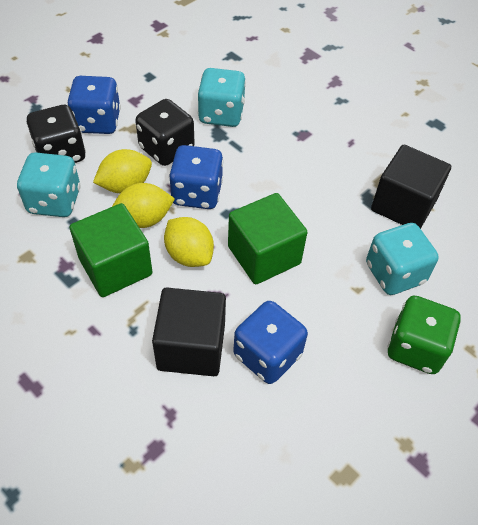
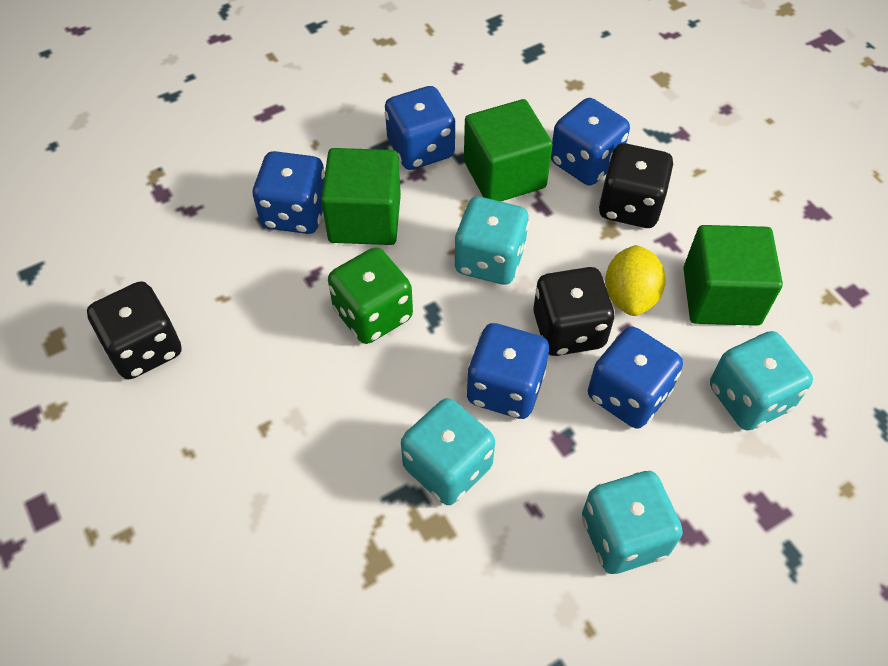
black cube: [152,288,226,376] [371,145,451,229] = 2 -> none = 0
black dice: [27,105,86,163] [135,99,195,166] = 2 -> [87,281,181,379] [533,267,615,356] [598,143,674,228] = 3
blue dice: [68,76,121,134] [169,145,223,209] [233,301,308,384] = 3 -> [252,151,325,234] [385,86,455,170] [466,323,549,419] [551,98,630,185] [588,327,683,429] = 5
green cube: [70,203,153,297] [228,193,307,284] = 2 -> [321,148,401,245] [464,99,553,202] [683,225,783,326] = 3
turquoise dice: [17,152,81,217] [198,68,246,127] [366,223,439,295] = 3 -> [401,398,495,505] [454,197,529,285] [582,471,683,574] [710,331,813,431] = 4
yellow lemon: [93,149,152,193] [112,183,175,228] [164,217,214,267] = 3 -> [605,245,666,316] = 1

